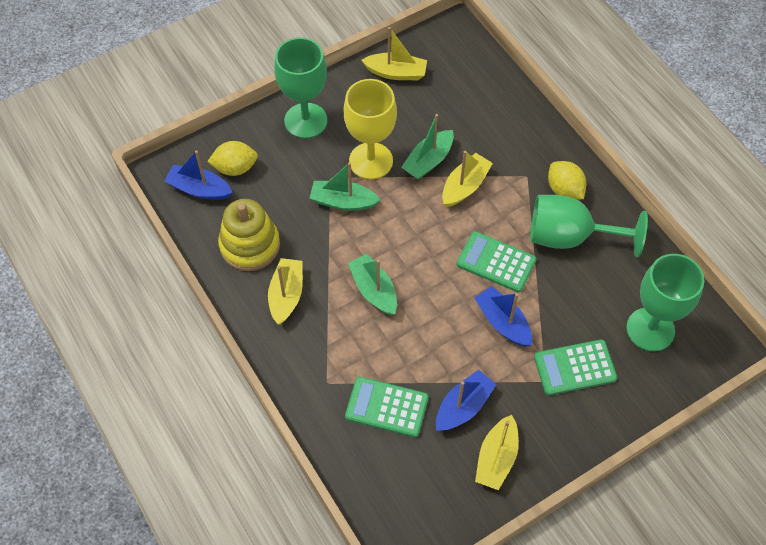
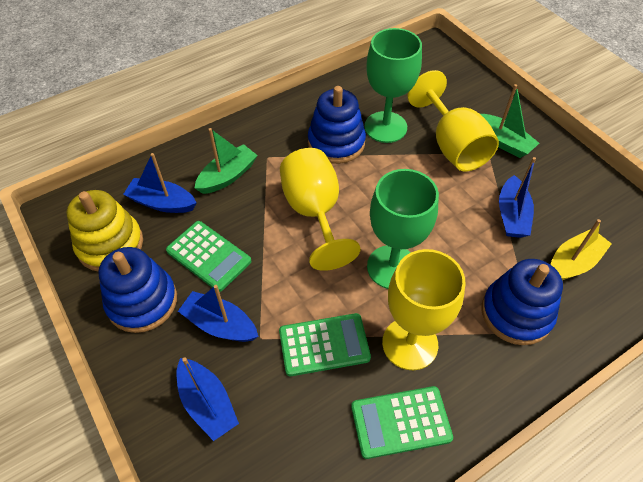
blue boat: [164,150,233,200] [436,370,497,431] [475,286,532,347] = 3 -> [123,153,197,213] [176,357,239,441] [178,285,259,342] [499,157,536,238] = 4
blue stacking toy: none = 0 -> [98,247,177,333] [308,86,366,164] [482,259,563,345] = 3
green boat: [310,162,380,211] [348,254,397,315] [401,114,454,180] = 3 -> [195,128,258,194] [481,84,539,158] = 2
green goblet: [274,37,327,139] [530,195,648,257] [626,254,704,352] = 3 -> [364,28,422,143] [367,169,439,289] = 2
yellow boat: [268,258,303,325] [361,27,427,80] [442,151,493,207] [475,415,519,490] = 4 -> [550,219,612,280] = 1
yellow goblet: [344,79,397,180] = 1 -> [280,148,361,271] [382,249,466,370] [407,70,499,172] = 3
yellow lemon: [207,141,258,176] [548,161,586,200] = 2 -> none = 0

